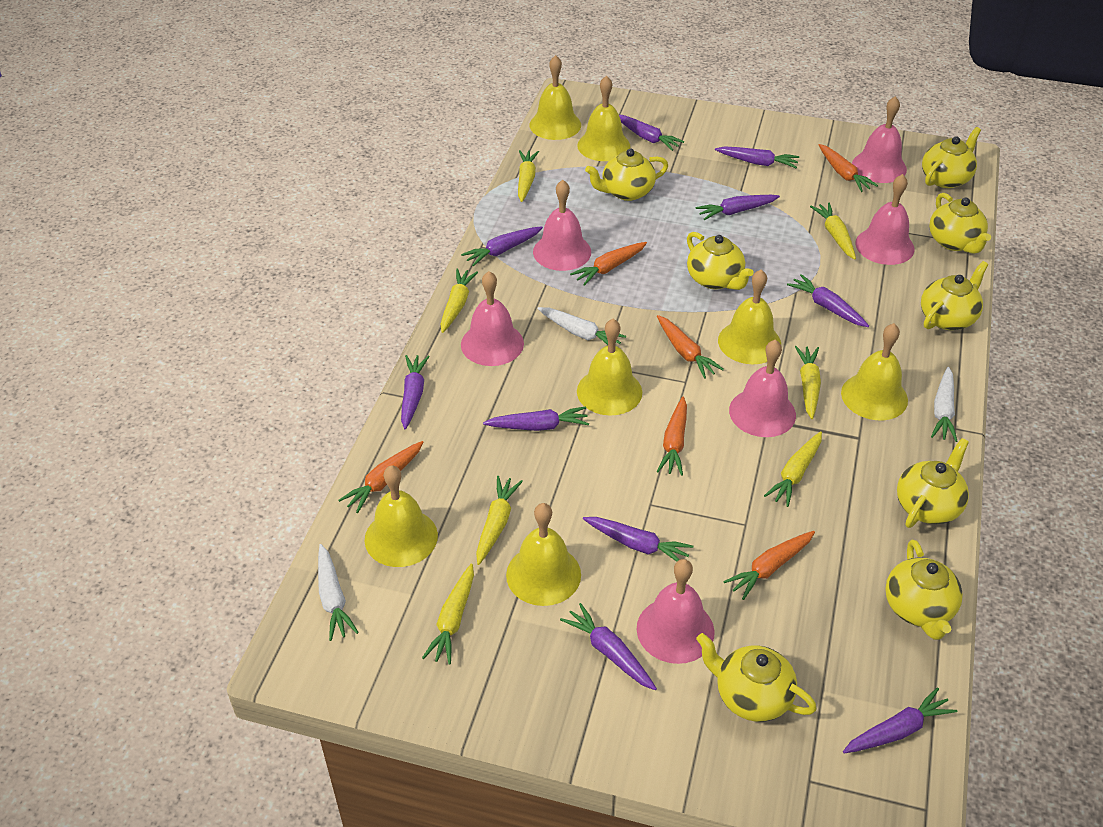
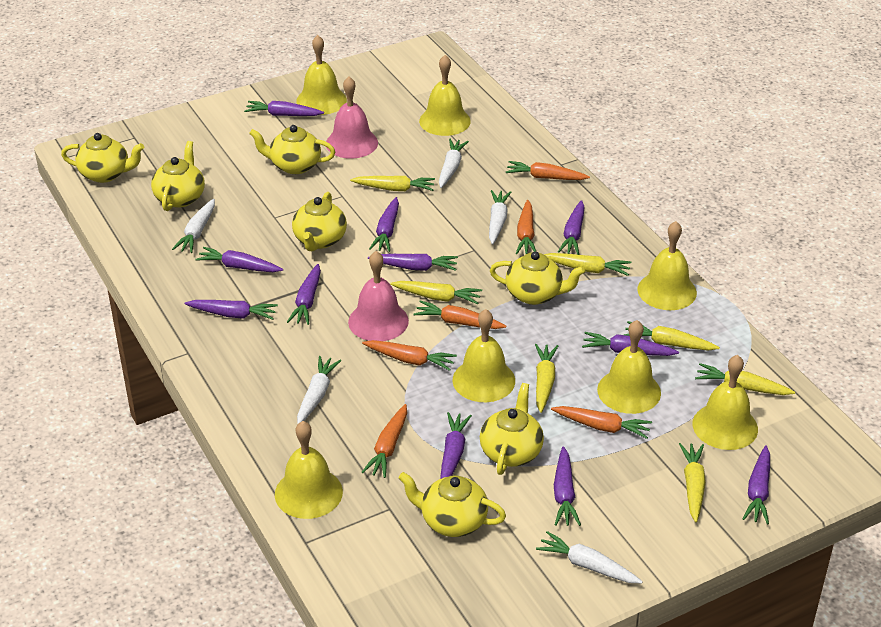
pink bell: [461,271,524,366] [533,180,591,271] [637,559,715,664] [729,339,796,437] [852,96,907,183] [855,174,914,265] = 6 -> [326,77,378,159] [348,251,409,341] = 2
purple carrot: [401,355,430,429] [461,226,543,266] [483,406,589,431] [560,603,657,690] [583,517,693,562] [619,115,684,151] [696,195,780,220] [715,146,799,168] [787,274,869,327] [843,687,957,754] = 10 -> [185,300,278,320] [195,247,283,272] [244,101,324,116] [287,264,321,325] [368,254,458,271] [369,197,399,252] [440,412,472,479] [554,446,581,526] [558,200,585,255] [582,332,679,356] [743,445,770,524] = 11
white carrot: [318,544,359,641] [537,307,626,345] [931,367,957,442] = 3 -> [172,199,215,253] [297,356,342,424] [439,139,469,188] [489,190,511,245] [536,531,643,583] = 5
yellow teapot: [585,149,668,201] [687,232,754,290] [696,633,817,722] [885,540,963,640] [897,438,969,528] [921,261,989,330] [922,127,981,188] [929,193,991,254] = 8 -> [61,133,144,183] [151,141,205,211] [249,125,335,174] [292,192,347,251] [398,472,506,537] [480,383,544,475] [490,251,585,305] = 7

